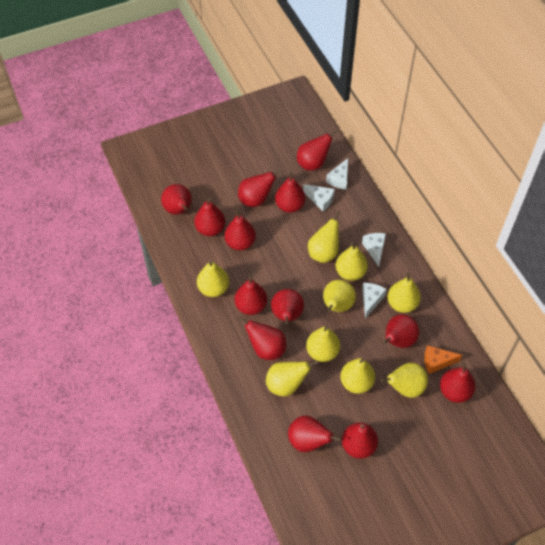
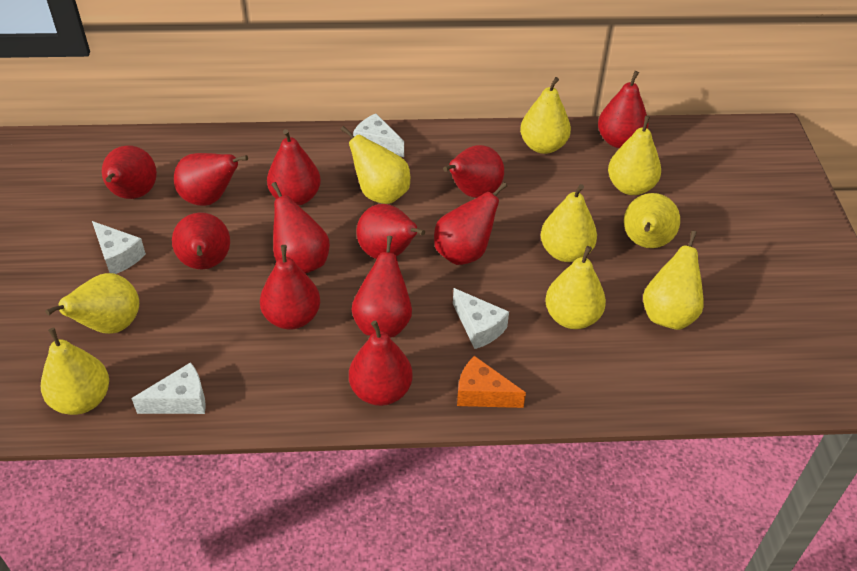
red pear: [161,184,192,215] [194,197,225,236] [224,210,256,250] [234,275,267,315] [238,169,281,207] [239,317,286,360] [271,289,304,324] [275,172,305,213] [288,415,341,452] [297,129,337,171] [342,422,378,459] [383,314,419,348] [440,363,475,403] = 13 -> [102,145,157,199] [172,212,230,269] [174,153,248,206] [260,245,320,329] [267,129,321,206] [271,182,330,274] [349,321,413,406] [351,236,412,338] [357,204,425,259] [434,182,507,265] [443,145,504,198] [598,71,649,148] = 12

